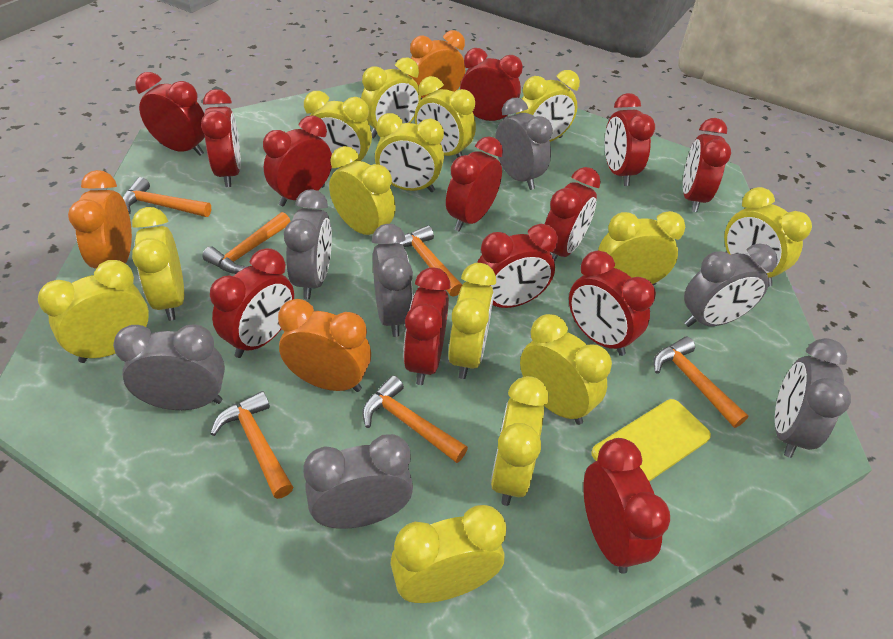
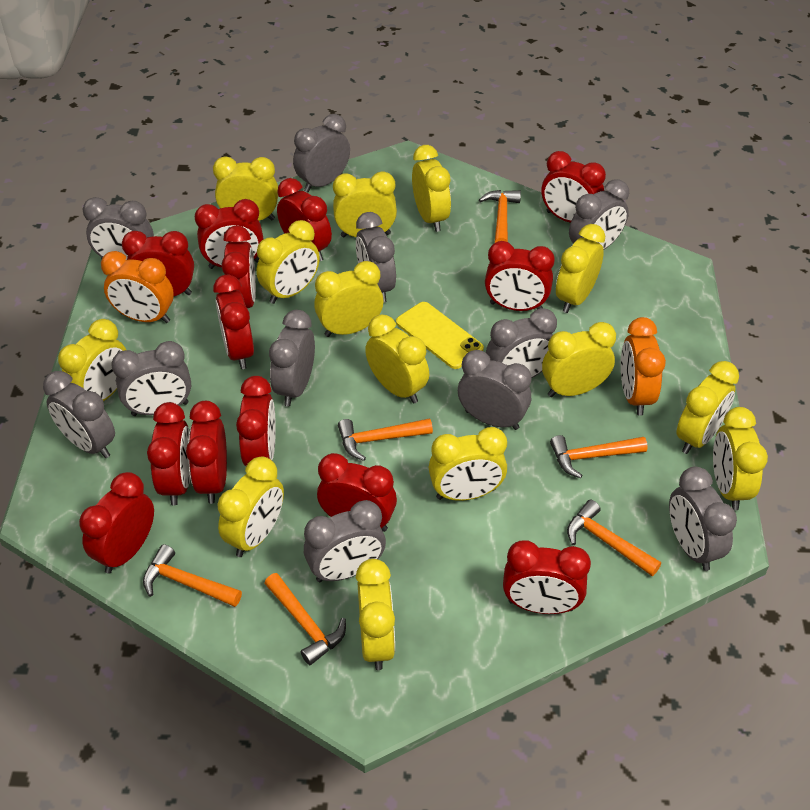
grey clock: [113,324,225,410] [284,189,332,299] [303,434,413,529] [372,224,413,337] [495,98,553,190] [684,243,778,327] [775,338,851,458] = 7 -> [43,371,115,458] [83,197,154,260] [111,341,191,416] [269,310,315,407] [293,114,350,192] [304,500,386,582] [356,212,396,303] [458,350,531,430] [486,308,557,378] [569,179,629,250] [669,467,737,571] = 11
orange clock: [68,170,132,269] [278,299,371,392] [407,30,465,100] = 3 -> [101,251,174,323] [621,317,666,416] = 2

